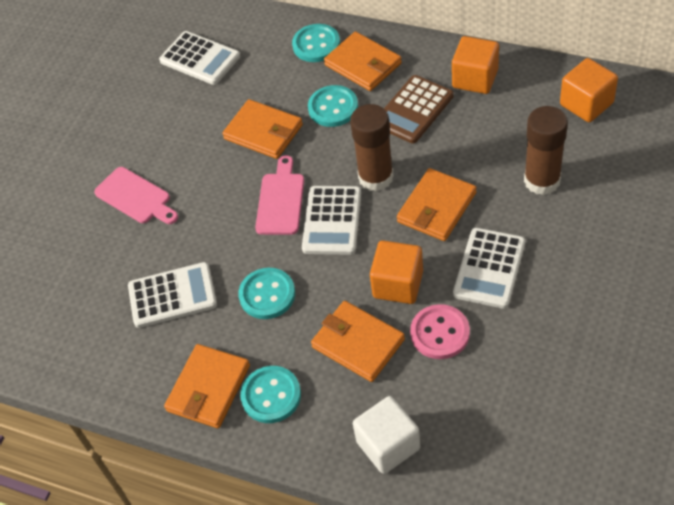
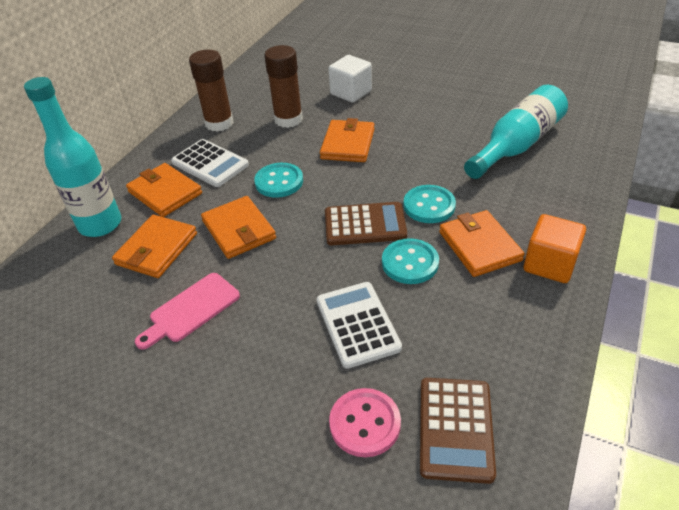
brown calculator: [384,75,454,143] = 1 -> [325,202,407,245] [420,378,496,484] = 2
orange cube: [370,241,423,304] [452,36,499,94] [560,58,618,122] = 3 -> [524,214,586,283] = 1
pink cutting board: [94,167,178,224] [255,155,304,235] = 2 -> [135,273,240,350] = 1
turquoise bottle: none = 0 -> [24,77,121,237] [464,85,568,179] = 2
turquoise button: [238,268,295,319] [240,366,301,423] [292,24,340,62] [308,85,358,127] = 4 -> [254,163,303,198] [382,238,439,284] [403,185,456,223] = 3
white calculator: [128,262,217,328] [159,31,240,85] [302,186,361,255] [453,228,525,309] = 4 -> [171,139,249,187] [316,282,402,369] = 2

